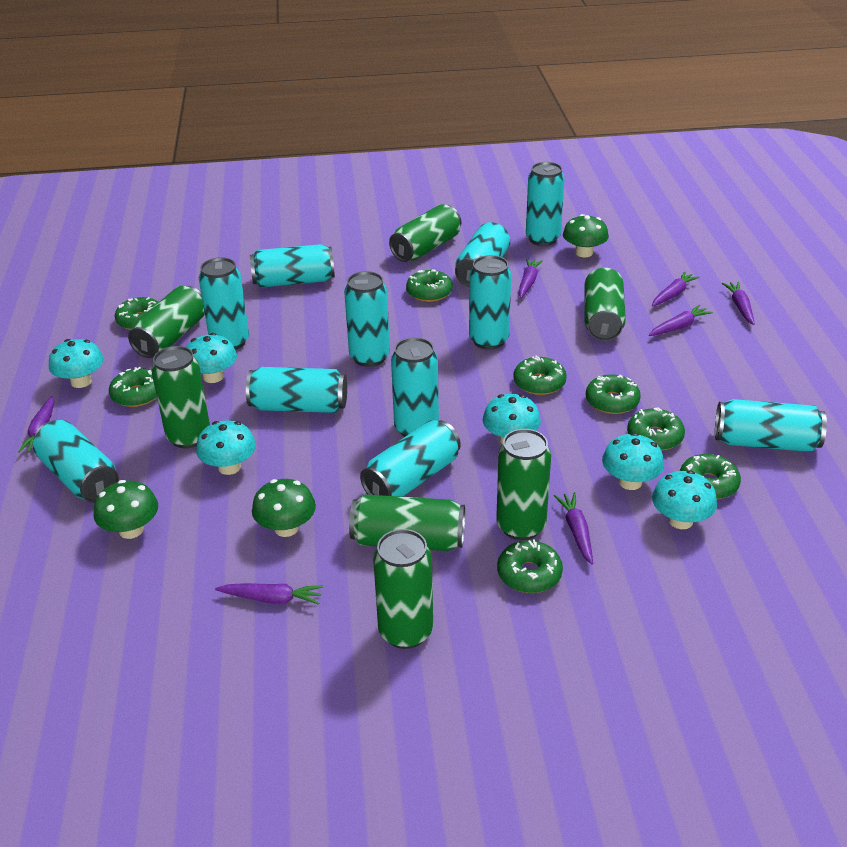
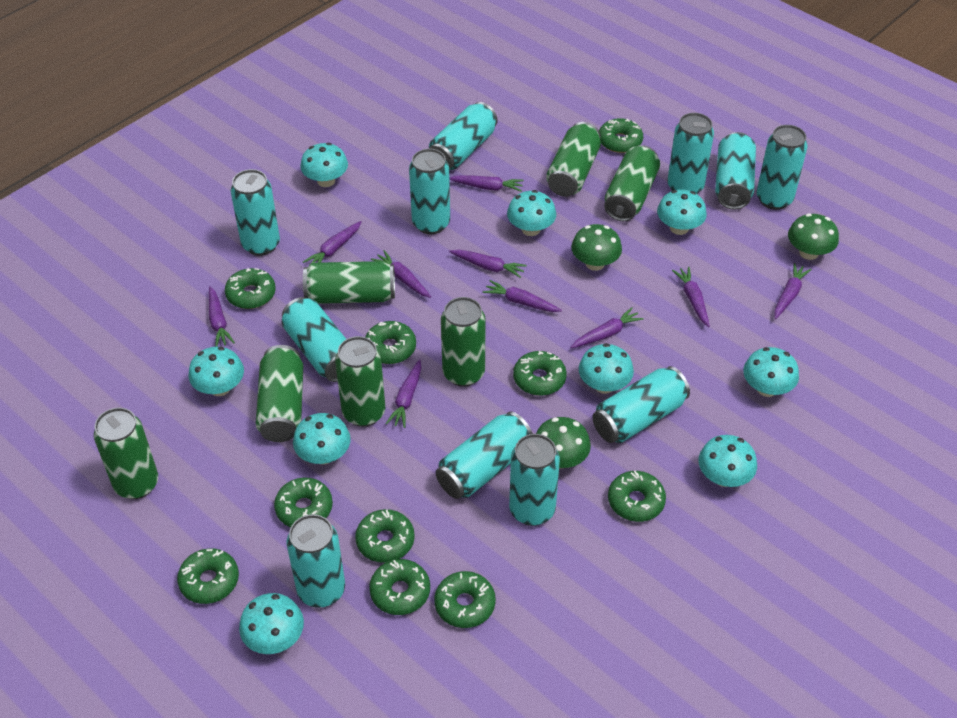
green donut: [109,367,157,407] [115,297,158,330] [406,269,453,302] [497,540,563,593] [513,355,567,395] [586,375,641,414] [627,407,685,451] [680,454,741,499] = 8 -> [177,548,239,604] [225,268,276,309] [274,478,333,527] [355,509,415,563] [365,321,416,364] [369,559,430,615] [434,571,496,628] [513,351,567,396] [599,118,643,153] [608,471,666,522] = 10
purple carrot: [18,396,54,453] [215,583,323,605] [519,258,543,298] [554,492,593,565] [649,305,713,336] [652,271,700,307] [722,282,755,325] = 7 -> [209,286,235,347] [303,221,362,263] [371,250,431,298] [385,359,422,428] [449,175,524,192] [449,250,527,278] [483,280,562,312] [570,307,644,348] [672,267,710,327] [774,263,812,319] = 10
turquoise mushroom: [49,339,104,388] [186,333,237,383] [196,420,256,475] [483,394,541,444] [602,433,664,490] [652,470,717,529] = 6 -> [189,347,244,396] [239,593,304,654] [293,413,351,465] [301,143,348,187] [507,190,556,236] [579,343,634,394] [657,189,707,235] [698,435,757,487] [743,347,799,397] = 9

